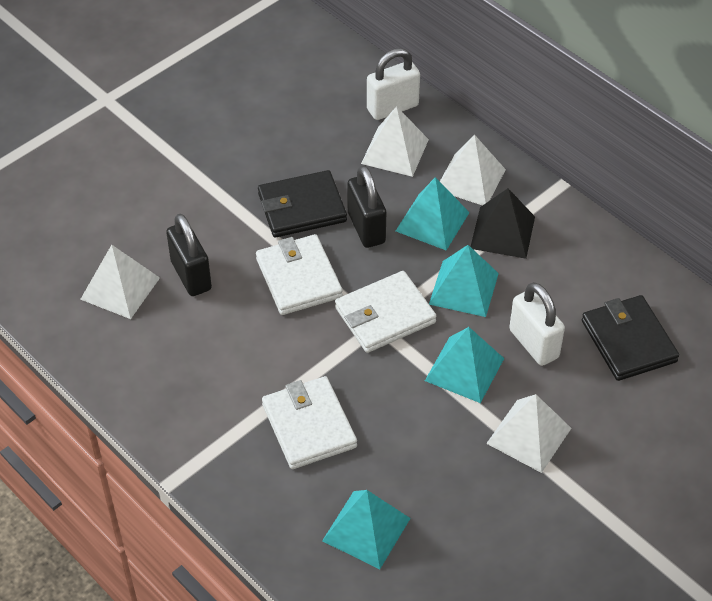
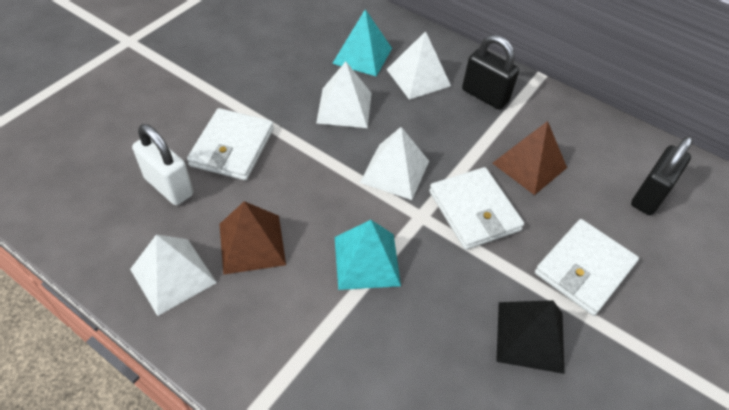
black wallet: [258,170,347,238] [582,295,679,381] = 2 -> none = 0
brown pyramid: none = 0 -> [219,201,286,275] [492,121,567,195] = 2
turquoise pyramid: [322,490,411,569] [396,177,470,250] [425,327,504,403] [429,245,499,317] = 4 -> [332,9,392,77] [335,220,401,290] = 2
white padlock: [367,48,420,120] [509,282,565,366] = 2 -> [132,124,193,206] = 1

